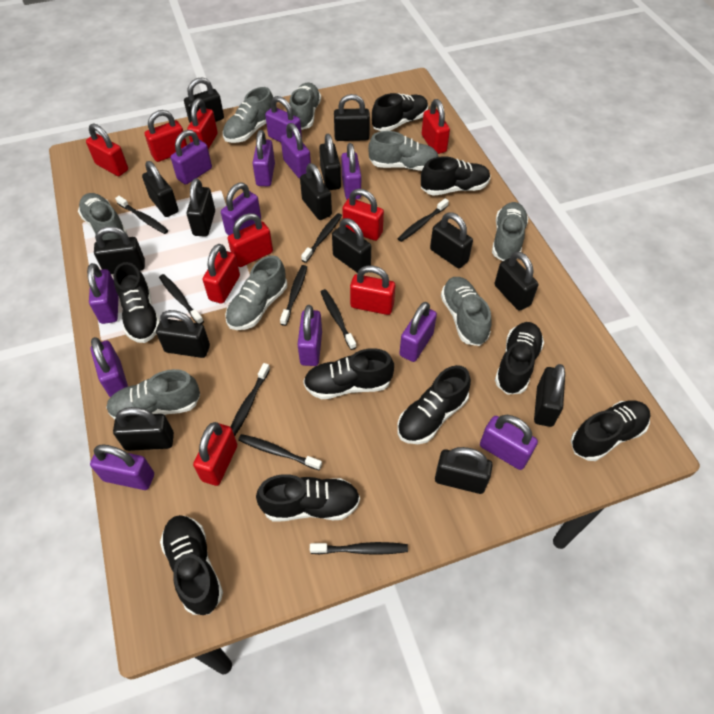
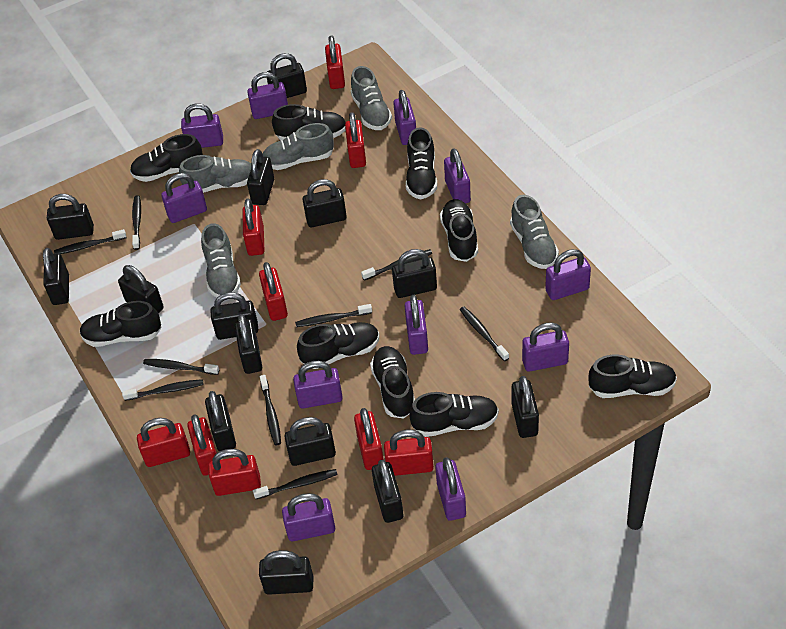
grey shoe: [78,193,127,240] [106,369,200,419] [223,87,273,143] [225,255,287,330] [289,82,321,130] [368,131,438,171] [441,277,492,346] [492,202,528,261] = 8 -> [179,155,251,193] [201,223,241,297] [263,123,334,170] [351,66,392,130] [510,195,559,269] = 5
purple padlock: [87,263,119,324] [90,337,128,397] [90,444,154,490] [171,130,212,185] [221,183,261,235] [252,130,275,186] [265,96,302,142] [281,123,311,178] [297,305,322,366] [341,143,361,199] [399,302,437,362] [480,415,538,470] = 12 -> [161,173,207,223] [181,103,223,148] [247,72,288,119] [282,493,335,541] [293,361,343,408] [393,90,416,145] [404,295,428,355] [435,457,466,521] [444,149,471,204] [522,322,569,372] [545,249,591,300] = 11

